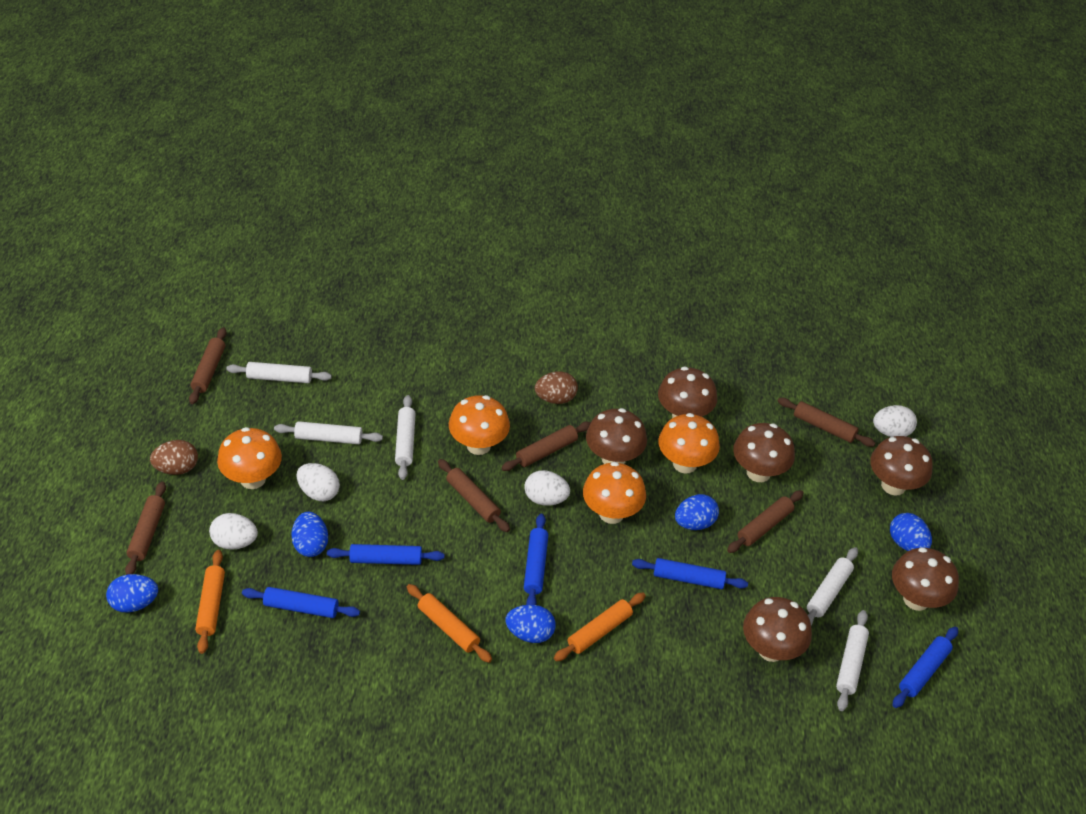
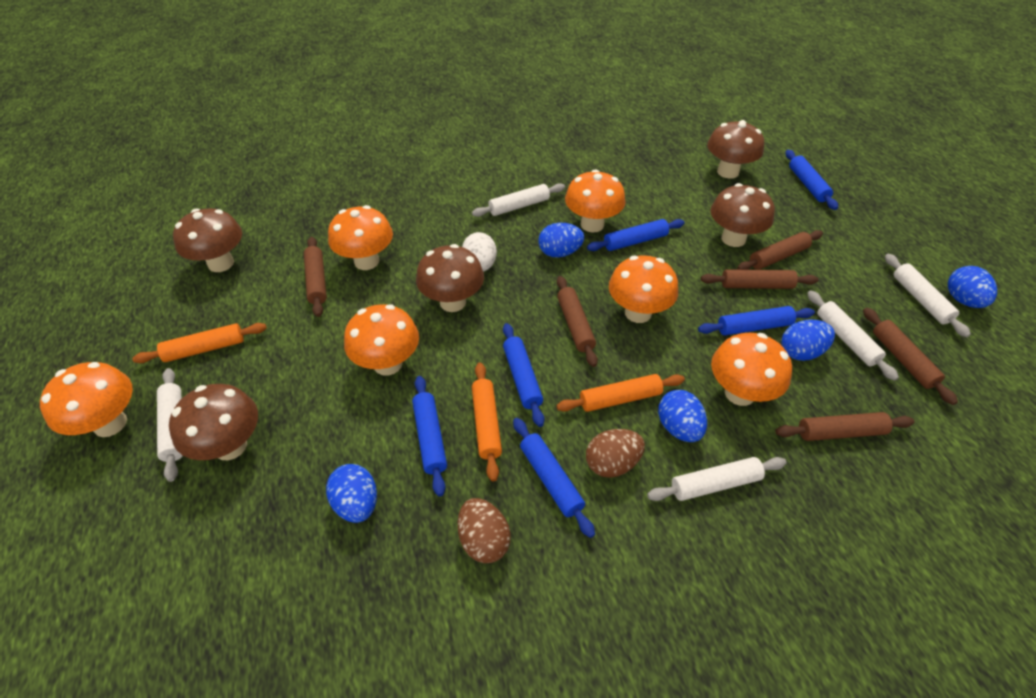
blue rolling pin: [242,587,360,618] [327,544,445,565] [524,514,548,605] [632,558,748,589] [892,627,958,708] = 5 -> [412,376,447,497] [503,323,545,427] [513,418,595,538] [587,219,685,251] [698,306,815,336] [785,150,838,210] = 6
brown mushroom: [586,408,647,464] [658,367,717,418] [733,423,795,482] [743,597,812,662] [870,436,933,496] [892,547,959,611] = 6 -> [169,384,258,460] [173,208,242,272] [416,244,484,312] [707,120,764,179] [711,183,775,247] = 5
orange mushroom: [217,427,282,489] [449,395,510,455] [583,462,646,524] [658,413,720,474] = 4 -> [40,362,133,437] [328,205,393,270] [344,304,419,376] [565,169,626,232] [609,255,678,323] [711,333,792,406] = 6
white egg: [209,513,258,550] [296,463,340,501] [524,470,570,506] [873,405,917,437] = 4 -> [462,232,497,272] = 1

